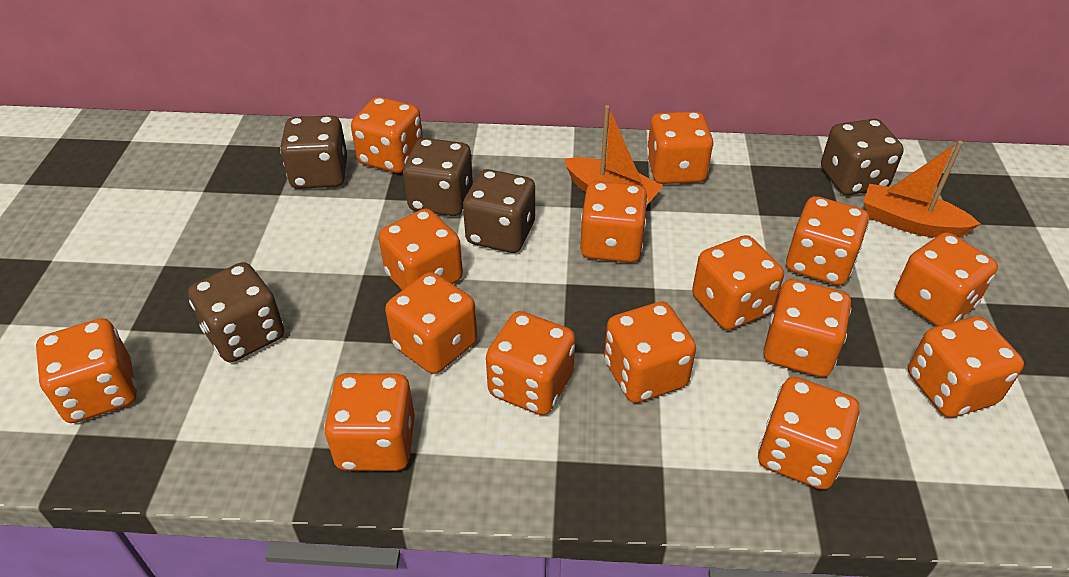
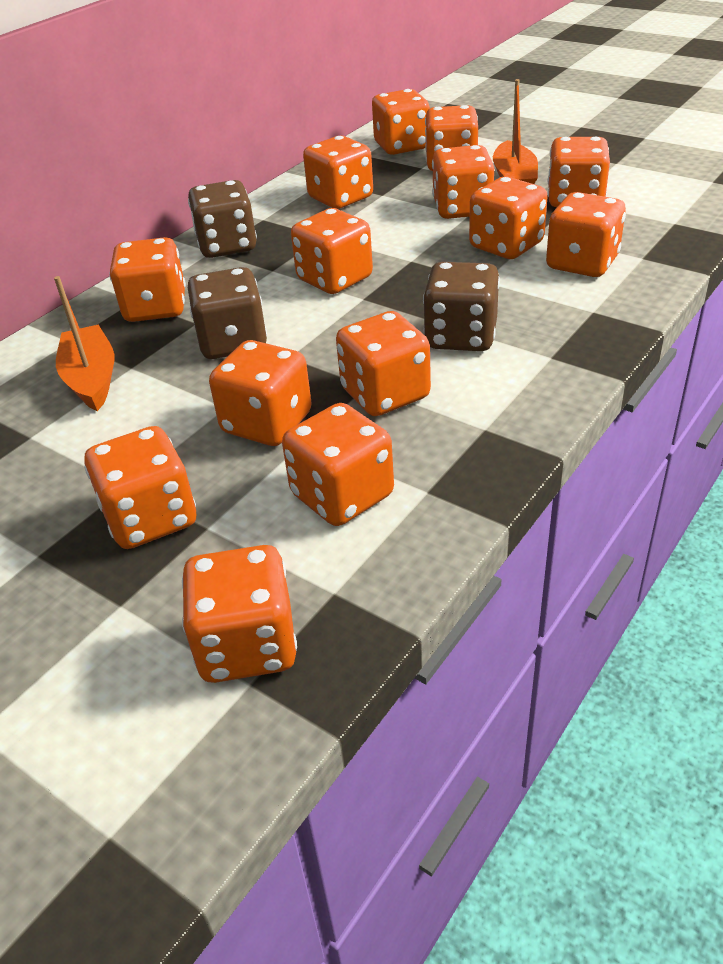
brown dice: [188,262,284,362] [280,115,347,189] [403,138,473,216] [463,169,535,253] [821,119,904,195] = 5 -> [188,180,257,258] [188,267,267,359] [423,262,500,351] = 3
orange dice: [36,318,137,423] [324,373,415,471] [351,97,423,173] [379,209,463,290] [385,272,477,374] [486,311,575,415] [580,181,648,263] [604,302,696,403] [646,111,714,184] [692,235,784,330] [758,377,860,490] [764,279,851,377] [786,196,869,286] [895,232,998,326] [908,316,1024,418] = 15 -> [84,426,196,549] [109,237,186,322] [182,545,297,683] [209,340,312,446] [282,403,394,526] [291,208,373,294] [303,136,373,209] [336,311,431,416] [372,89,430,155] [425,105,478,171] [432,145,494,219] [469,177,548,259] [546,192,626,277] [548,137,610,207] = 14

